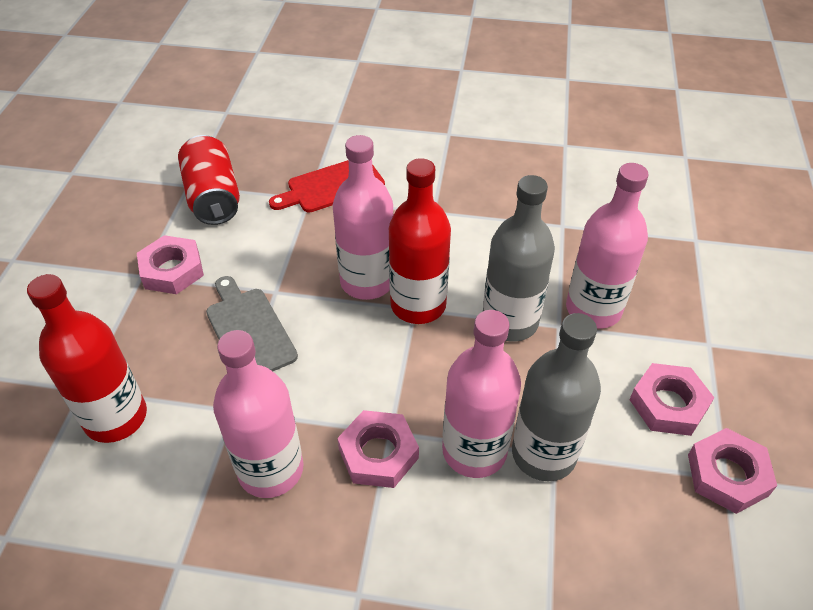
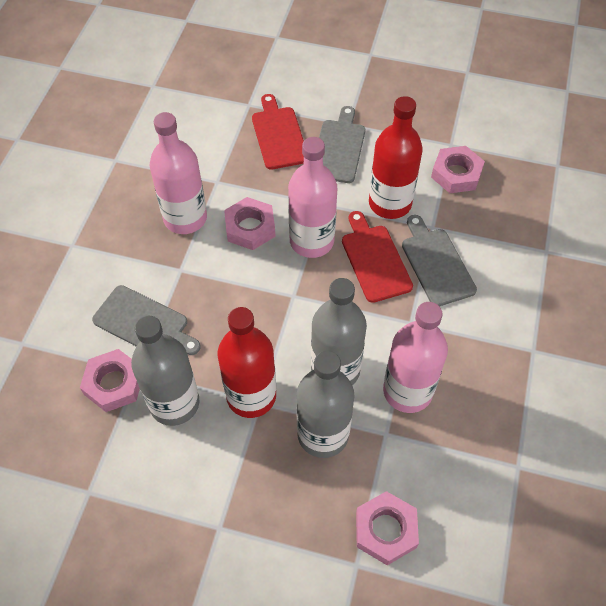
grey bottle: [483,175,555,342] [512,313,601,481] = 2 -> [131,316,199,426] [297,351,354,458] [311,278,367,385] = 3
grey cutting board: [206,276,298,371] = 1 -> [92,285,200,355] [319,106,365,183] [402,215,477,307] = 3
pink bottle: [213,330,303,498] [333,135,393,300] [442,310,521,478] [566,163,649,329] = 4 -> [149,112,207,234] [288,137,337,258] [383,302,448,413] = 3
red can: [178,135,240,225] = 1 -> none = 0
red cutting board: [269,160,385,213] = 1 -> [252,94,304,170] [342,211,413,303] = 2

